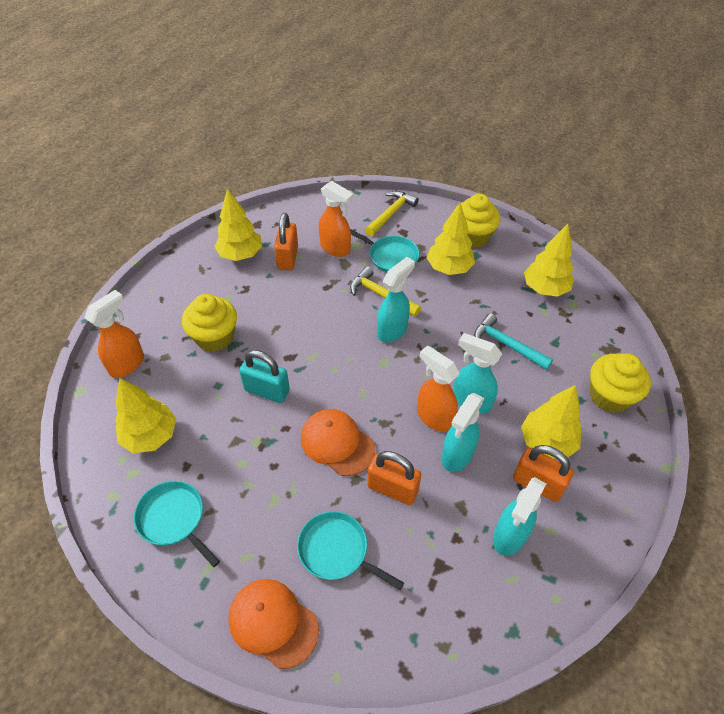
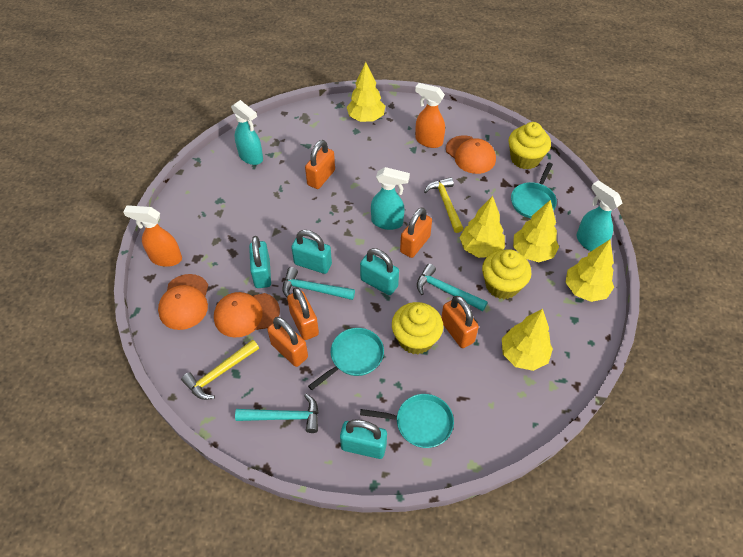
orange cap: [228,579,319,669] [301,409,375,476] = 2 -> [158,274,208,330] [214,292,280,338] [446,135,496,174] = 3
orange padlock: [274,213,298,270] [367,451,421,505] [513,445,574,502] = 3 -> [267,317,308,367] [287,287,319,340] [305,140,335,189] [400,207,432,258] [441,296,479,348] = 5
orange spray bottle: [84,290,144,378] [319,181,354,257] [417,345,460,432] = 3 -> [123,205,182,267] [415,83,445,148] = 2
turquoise hammer: [474,313,553,370] = 1 -> [235,394,319,433] [282,267,355,300] [417,264,488,311] = 3
turquoise padlock: [239,350,290,403] = 1 -> [249,236,271,288] [291,230,332,274] [340,420,387,459] [360,248,399,295] = 4
turquoise spray bottle: [377,257,415,342] [441,393,484,472] [453,333,502,414] [493,477,546,556] = 4 -> [231,100,263,165] [371,167,410,230] [577,180,622,251] = 3

